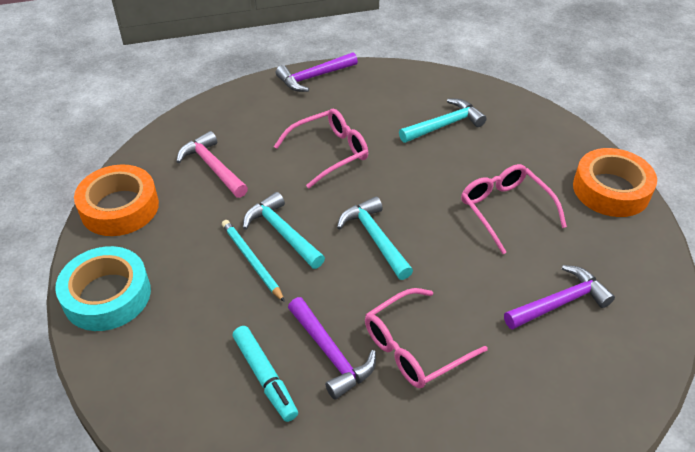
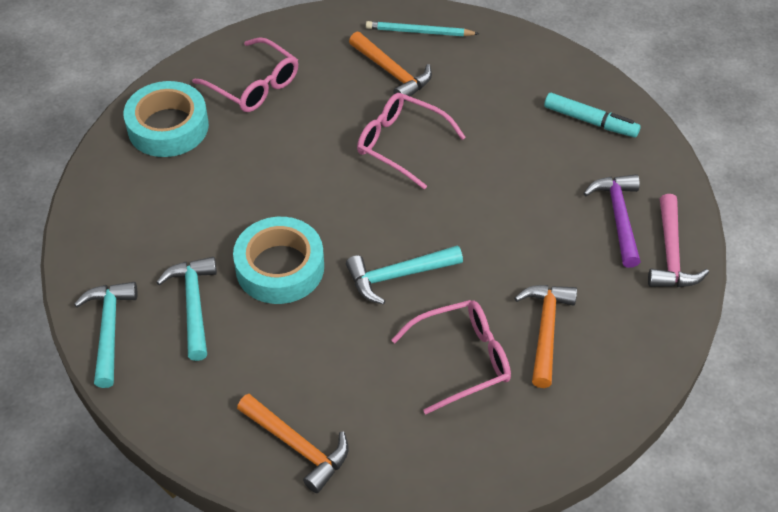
orange hammer: none = 0 -> [237,394,349,493] [349,32,432,101] [514,285,577,388] = 3
orange tape: [74,164,159,236] [573,148,657,217] = 2 -> none = 0
purple hammer: [276,52,358,92] [288,297,376,400] [504,265,615,330] = 3 -> [583,174,641,268] = 1
turquoise tape: [55,246,151,331] = 1 -> [124,81,209,157] [233,217,324,304] = 2

